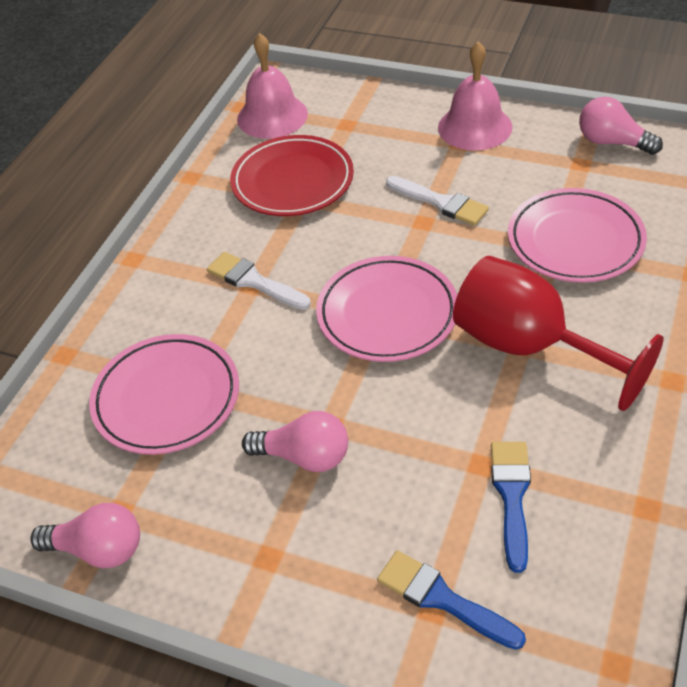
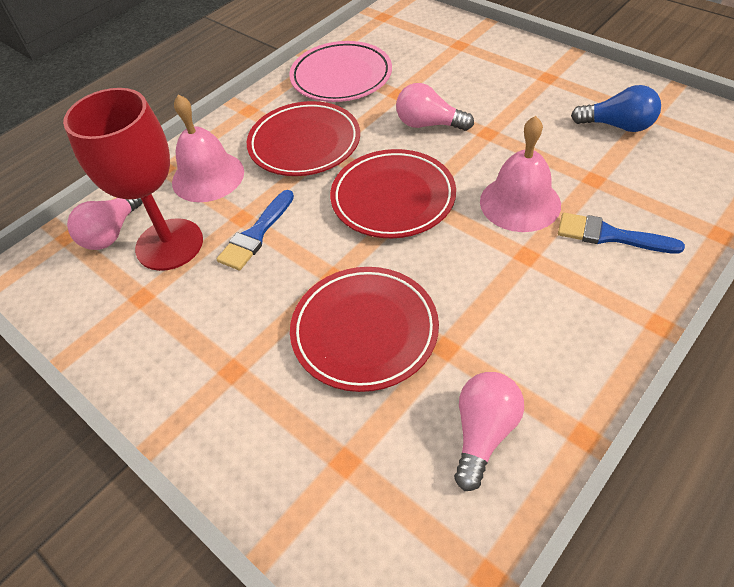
blue light bulb: none = 0 -> [571,85,661,132] = 1
pink plate: [89,334,239,455] [316,256,457,362] [508,188,647,283] = 3 -> [289,41,392,102] = 1
red plate: [230,135,354,216] = 1 -> [247,101,360,176] [290,267,439,392] [330,149,456,238] = 3
white brush: [207,252,311,310] [386,176,489,226] = 2 -> none = 0

